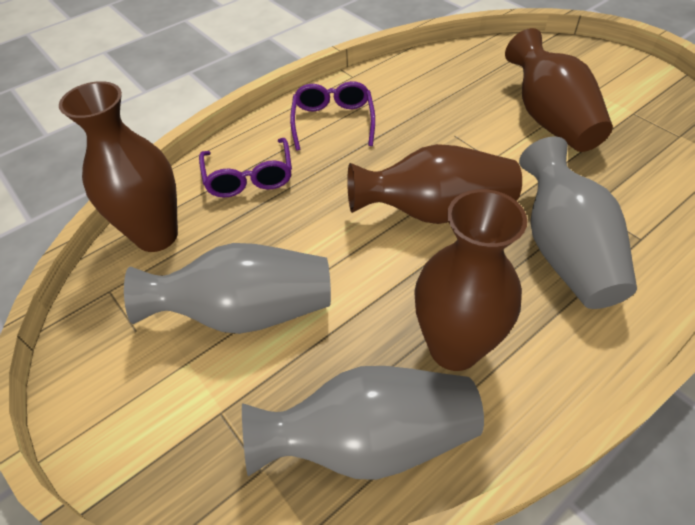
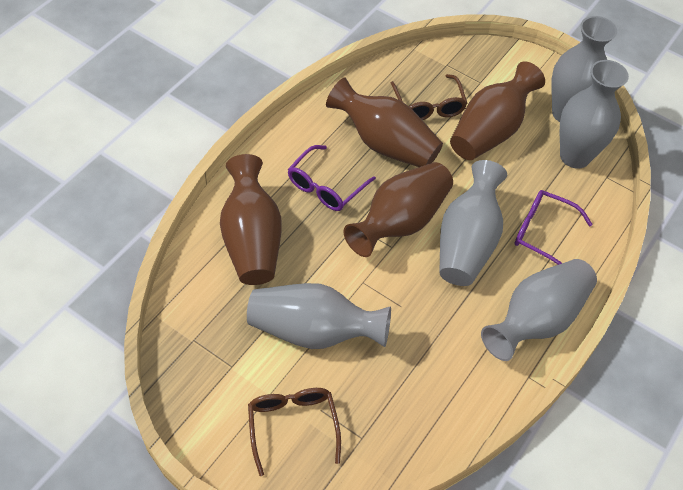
brown glasses: none = 0 -> [248,388,341,476] [391,74,467,120] = 2
grey vase: [124,243,331,334] [242,366,484,480] [519,136,637,309] = 3 -> [247,283,391,349] [439,160,507,286] [481,259,597,361] [551,16,617,122] [560,60,629,169] = 5

